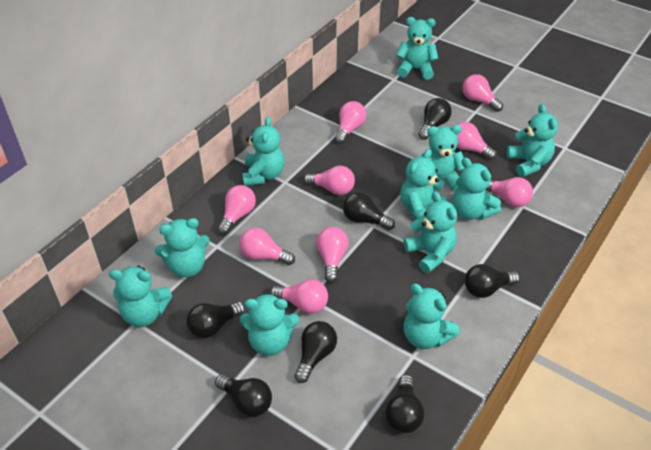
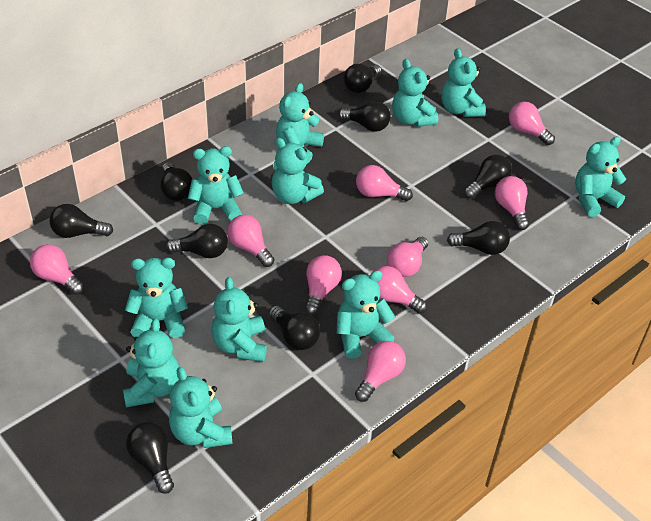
black light bulb: [186,302,245,338] [215,374,272,417] [294,321,337,383] [343,192,395,230] [386,375,424,433] [419,98,452,140] [465,264,520,298] = 7 -> [49,204,113,238] [126,422,174,494] [160,162,192,201] [166,224,228,258] [269,306,320,350] [338,101,390,132] [344,64,381,93] [447,221,510,255] [464,155,512,199] = 9

